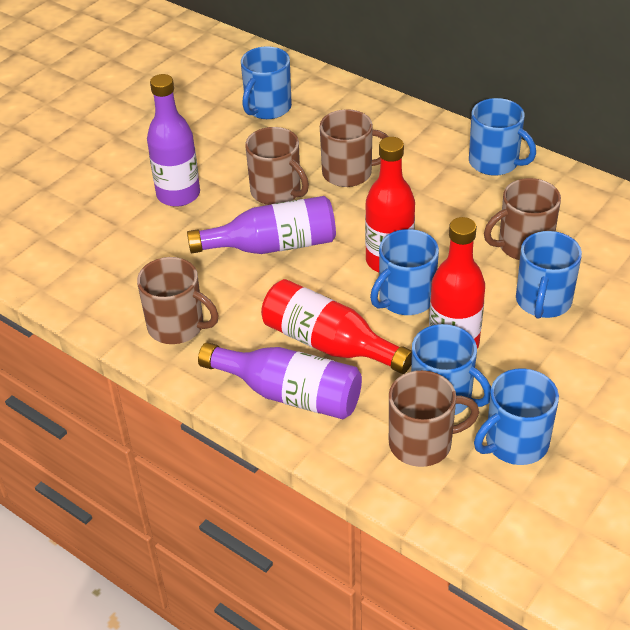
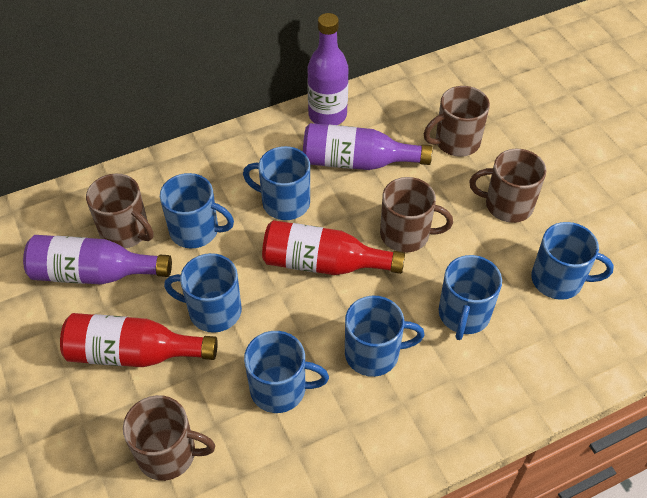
blue mug: [241,46,292,119] [370,229,439,315] [411,324,491,415] [469,98,536,176] [474,368,559,465] [516,231,582,319] = 6 -> [160,173,234,248] [164,253,242,333] [243,146,310,220] [244,331,329,413] [345,296,425,377] [439,255,502,340] [531,222,614,300] = 7
red bottle: [261,279,412,374] [365,137,415,272] [429,217,485,349] = 3 -> [60,313,218,367] [262,220,405,275] = 2

